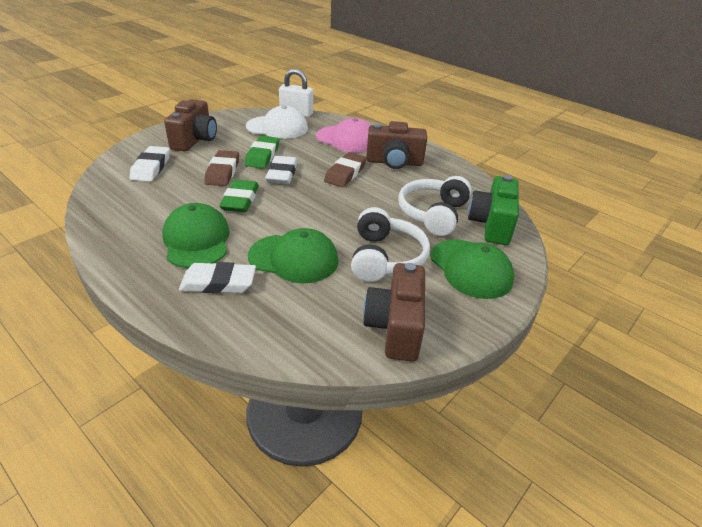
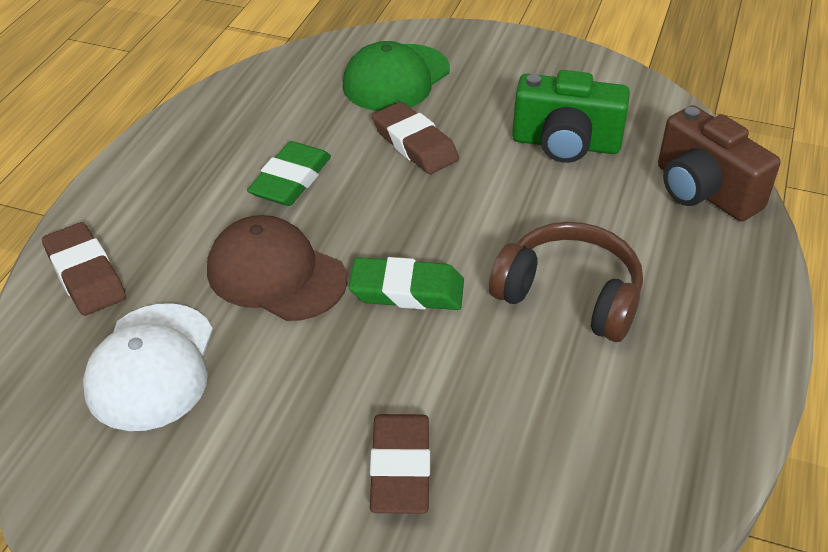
brown camera: [164,99,217,152] [363,263,425,362] [366,121,427,169] = 3 -> [658,105,780,221] = 1
brown cap: none = 0 -> [207,215,347,321] = 1
brown eraser: [204,150,239,186] [324,152,367,187] = 2 -> [42,222,126,316] [370,414,430,514] [372,102,459,174] = 3
brown headphones: none = 0 -> [489,222,643,342] = 1
green cap: [162,203,230,268] [248,228,338,283] [430,240,514,299] = 3 -> [342,41,450,111] = 1
pink cap: [316,118,370,153] = 1 -> none = 0
white eraser: [130,146,170,182] [179,262,256,294] [265,156,297,184] = 3 -> none = 0
white headphones: [351,207,430,282] [398,176,472,236] = 2 -> none = 0
white padlock: [279,69,313,117] = 1 -> none = 0

